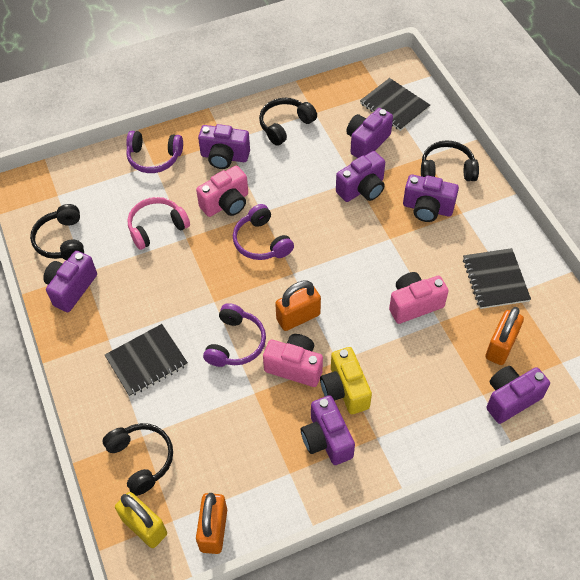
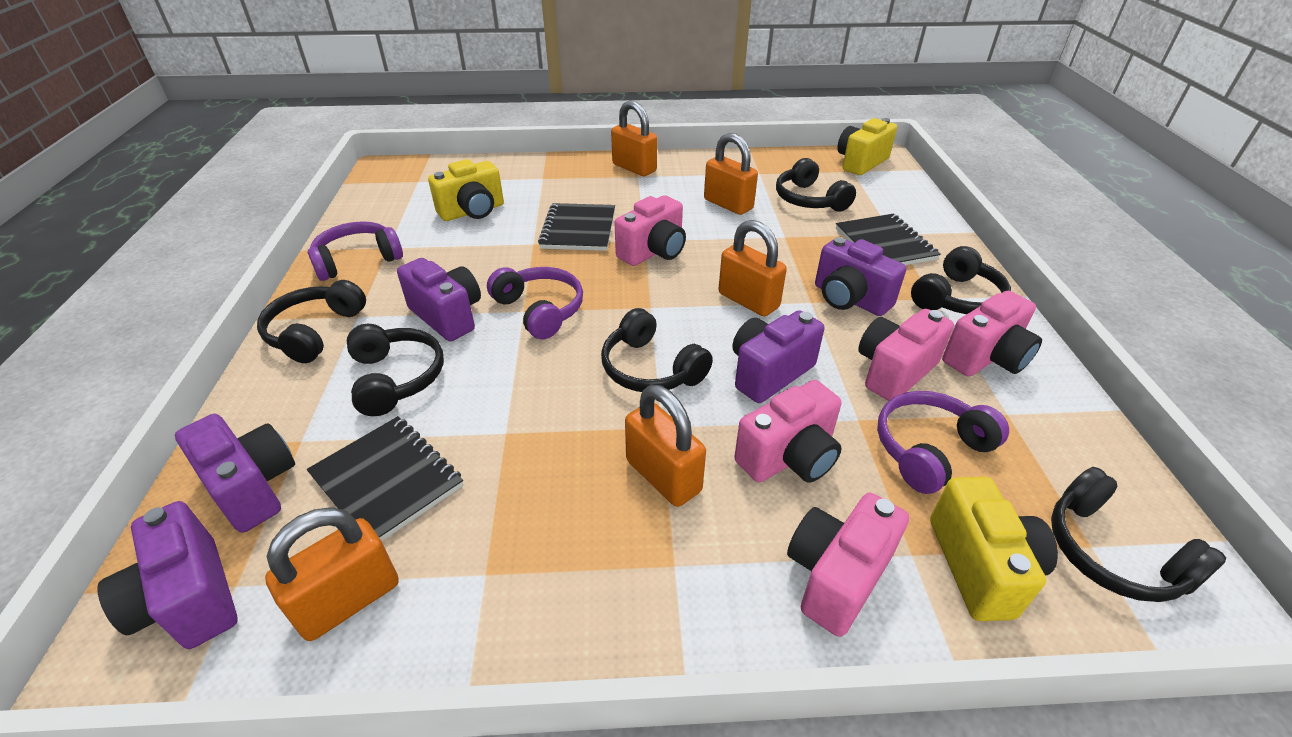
black headphones: [30,204,84,260] [102,423,173,496] [259,98,317,146] [421,140,479,181] = 4 -> [257,280,366,363] [347,324,444,416] [601,308,713,392] [776,158,856,212] [911,246,1011,314] [1051,467,1226,602] = 6
orange padlock: [196,493,227,554] [275,280,321,331] [485,307,524,365] = 3 -> [265,507,399,641] [611,100,657,176] [625,385,706,507] [704,133,758,215] [719,220,787,317] = 5
pink camera: [196,166,248,217] [263,334,323,387] [389,272,449,324] = 3 -> [614,195,686,266] [734,380,842,483] [787,493,909,637] [858,309,954,401] [942,291,1042,377] = 5
pink headphones: [128,197,190,250] = 1 -> none = 0
purple camera: [43,251,97,312] [198,124,250,169] [301,395,355,465] [336,151,385,202] [346,108,393,158] [403,174,459,222] [486,366,550,424] = 7 -> [97,501,238,649] [175,414,295,533] [397,258,481,341] [733,310,824,403] [815,237,906,316] = 5
yellow camera: [320,347,372,414] = 1 -> [428,159,504,221] [837,118,897,175] [930,477,1058,621] = 3
yellow padlock: [115,492,167,548] = 1 -> none = 0

